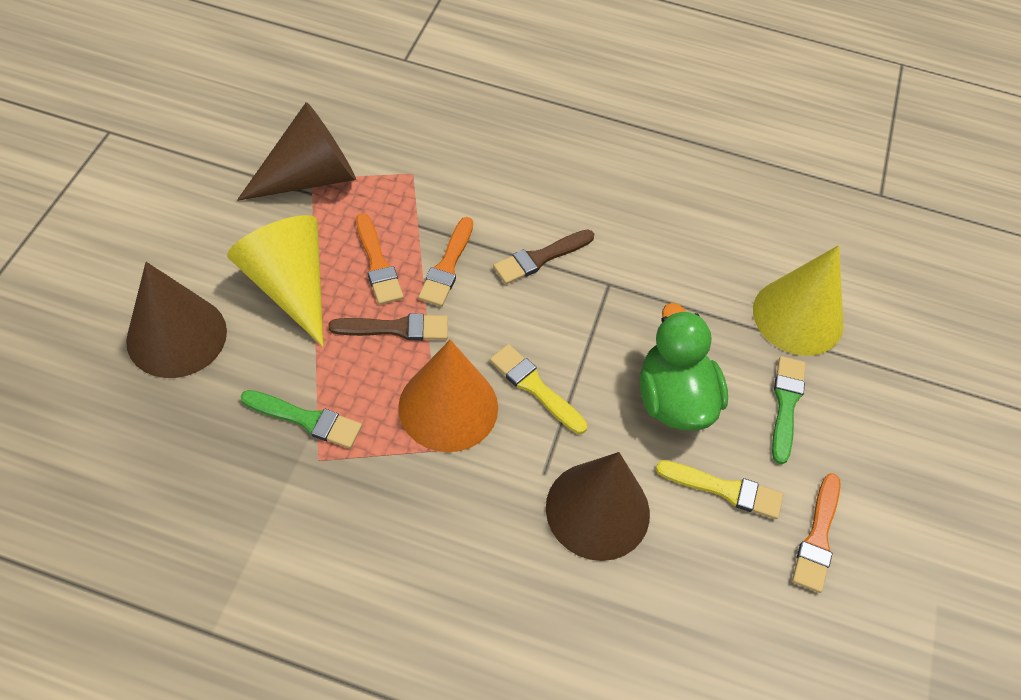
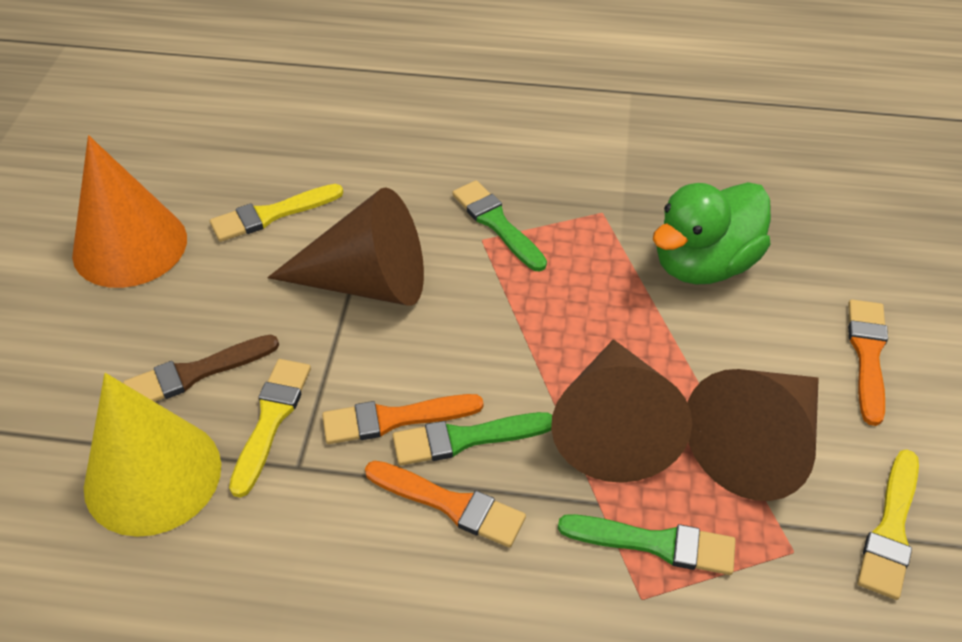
brown brush: [328,313,448,341] [493,229,594,284] = 2 -> [123,335,279,402] = 1
green brush: [241,390,362,449] [772,356,806,464] = 2 -> [392,412,552,466] [452,180,547,272] [558,514,736,575] = 3
yellow brush: [490,344,587,434] [656,460,783,519] = 2 -> [210,184,343,242] [229,359,311,498] [857,449,919,600] = 3
yellow cone: [227,215,324,347] [753,245,844,356] = 2 -> [84,373,221,537] = 1

